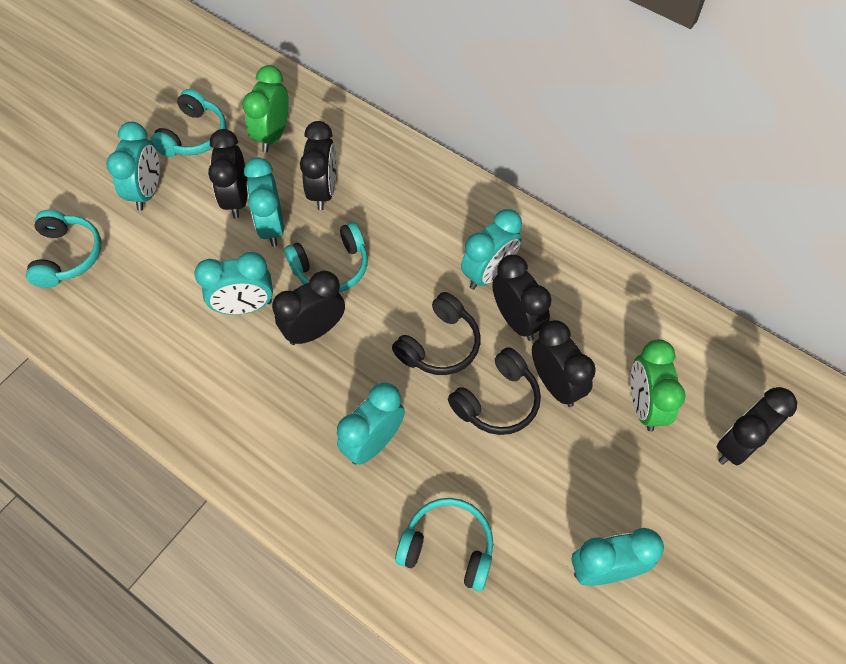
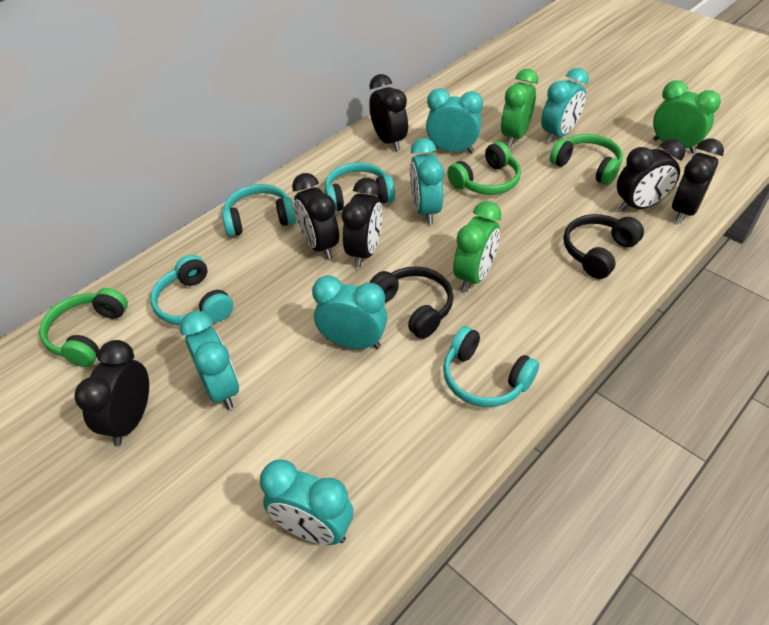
green clock: [243,65,289,152] [631,339,685,432] = 2 -> [453,201,501,292] [501,69,538,147] [653,80,721,154] = 3
green headphones: none = 0 -> [39,288,128,367] [447,141,521,195] [550,134,623,185] = 3

